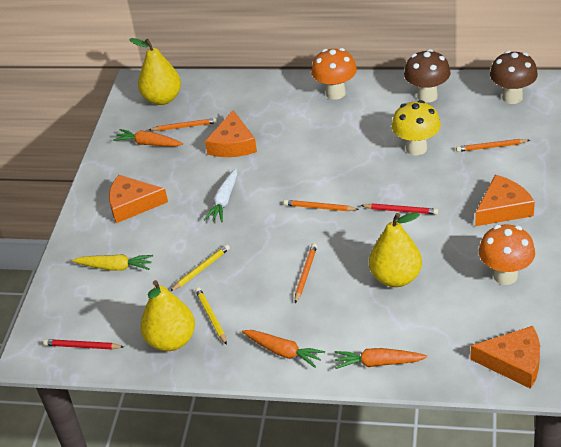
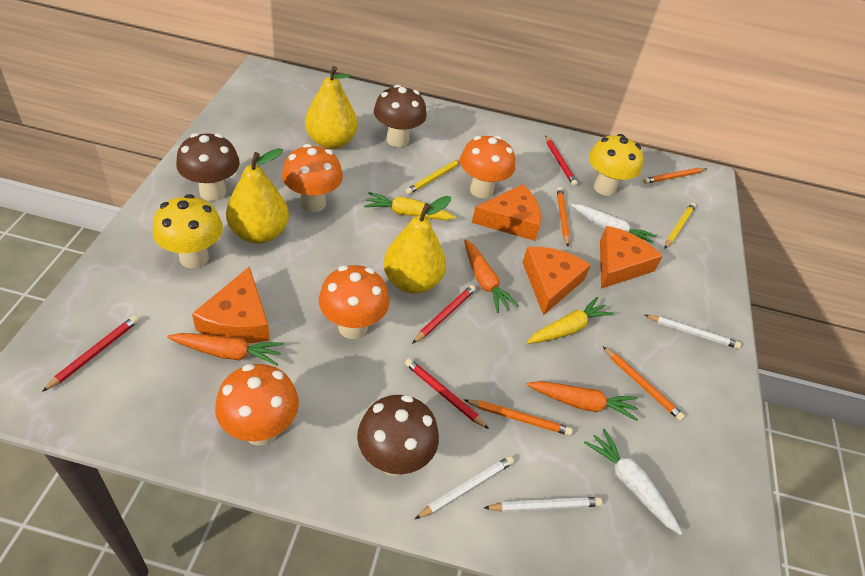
brown mushroom: [404,49,451,103] [490,51,538,104] = 2 -> [176,133,240,201] [357,395,439,476] [374,85,427,147] = 3
orange mushroom: [311,48,357,100] [479,225,535,285] = 2 -> [215,364,299,446] [282,144,343,212] [319,265,390,339] [460,135,515,198] = 4
red pencil: [43,339,124,350] [360,204,438,215] = 2 -> [42,315,139,392] [405,358,489,429] [412,285,476,344] [545,136,578,186] = 4
white carrot: [204,168,237,222] = 1 -> [571,204,657,243] [584,429,682,535] = 2
white pencil: none = 0 -> [415,456,514,519] [484,497,602,512] [645,315,741,349] = 3
yellow carrot: [72,254,153,271] = 1 -> [364,192,456,220] [527,297,613,344] = 2
yellow mushroom: [392,100,441,156] = 1 -> [153,194,223,269] [589,134,643,196] = 2

